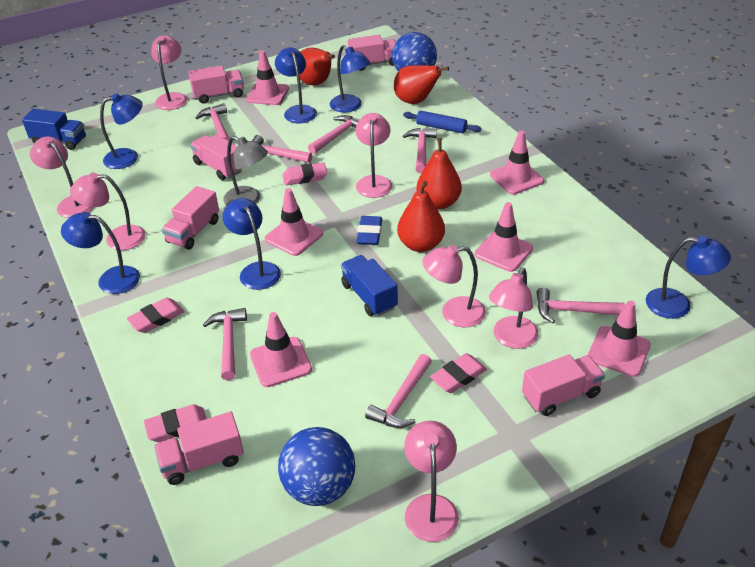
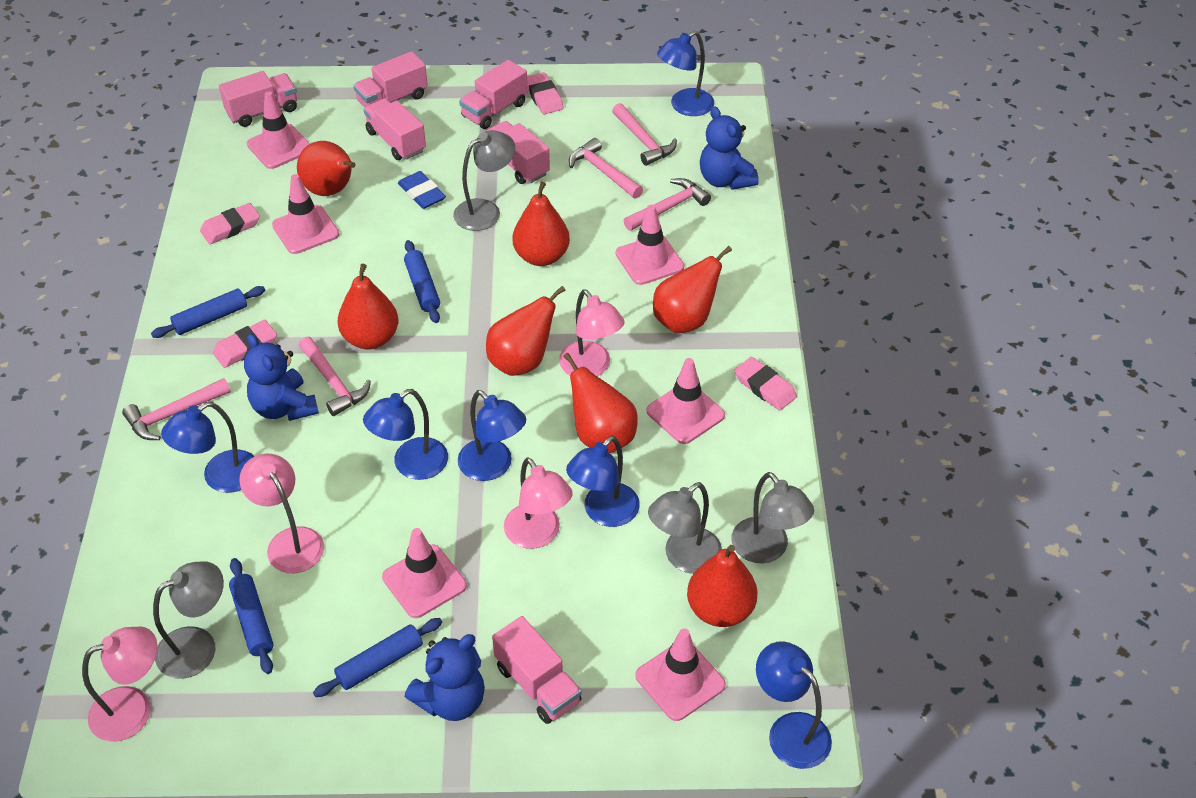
blue ball: [278,427,355,506] [392,32,437,71] = 2 -> none = 0
blue rolling pin: [403,111,481,133] = 1 -> [151,286,265,338] [229,558,274,674] [313,618,442,697] [404,240,440,323] = 4
blue teddy bear: none = 0 -> [244,333,319,421] [405,634,485,721] [700,106,759,190] = 3
blue truck: [22,109,86,150] [341,255,398,316] = 2 -> none = 0
grey lamp: [223,136,268,205] = 1 -> [153,561,224,679] [453,130,515,231] [648,482,722,574] [731,472,814,563] = 4
pink hammer: [196,103,230,141] [203,308,247,380] [252,135,312,163] [308,115,360,154] [365,354,432,428] [403,128,437,173] [537,287,625,323] = 7 -> [122,378,231,440] [299,337,371,416] [569,138,643,199] [612,103,677,166] [623,178,711,231] = 5
pink lamp: [30,137,93,218] [70,172,146,250] [151,35,187,110] [355,113,392,198] [404,421,459,542] [422,245,486,327] [489,268,538,349] = 7 -> [82,626,157,742] [239,453,324,573] [504,457,573,549] [559,289,625,376] = 4
red pear: [300,48,335,85] [394,65,449,104] [397,181,445,252] [417,138,462,210] = 4 -> [297,141,356,196] [338,264,398,350] [486,286,565,376] [512,182,570,266] [563,353,638,453] [653,246,732,333] [687,545,758,627] = 7

